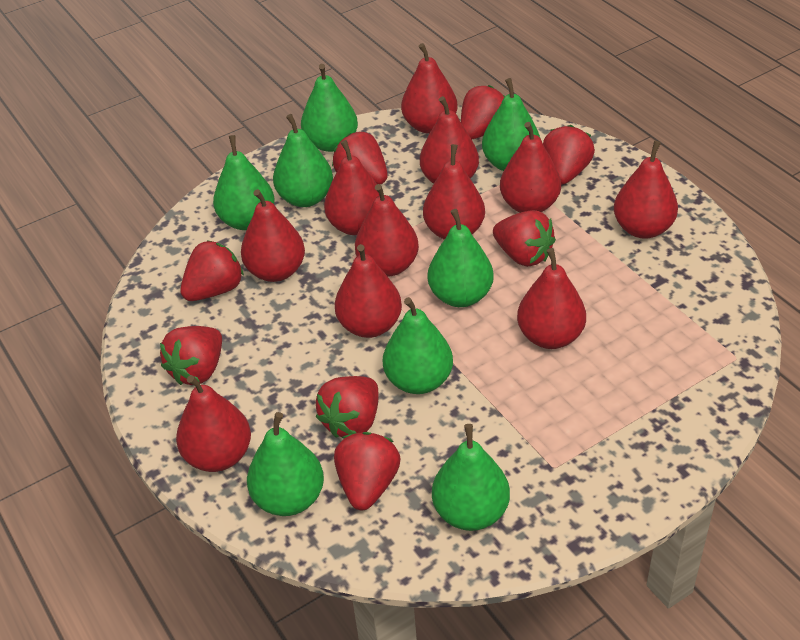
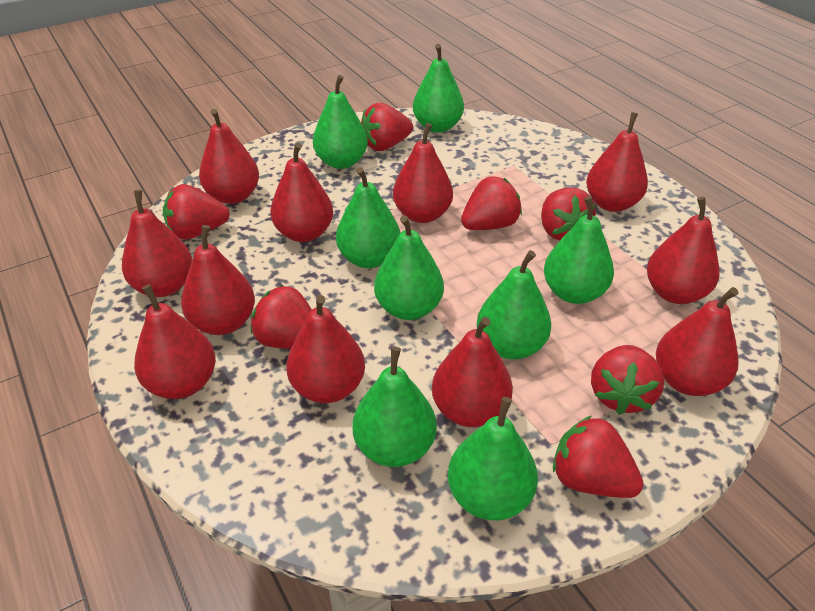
red strawberry: [160,326,222,385] [180,241,244,301] [316,376,379,438] [332,132,387,184] [334,432,401,510] [461,85,505,139] [493,210,556,267] [543,125,595,185] = 8 -> [163,184,230,240] [251,285,312,349] [361,103,413,151] [461,176,522,230] [541,188,596,241] [553,416,644,498] [591,345,664,415] = 7

